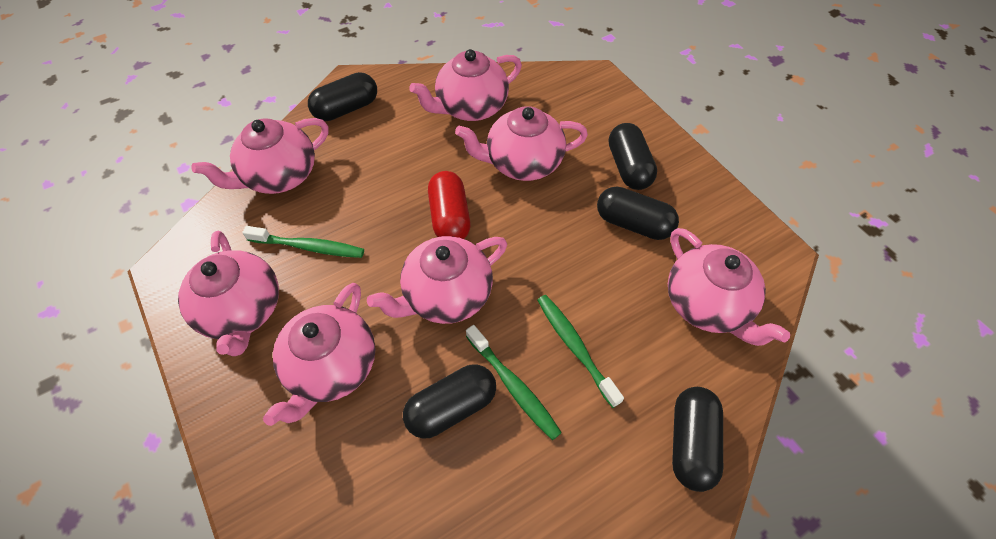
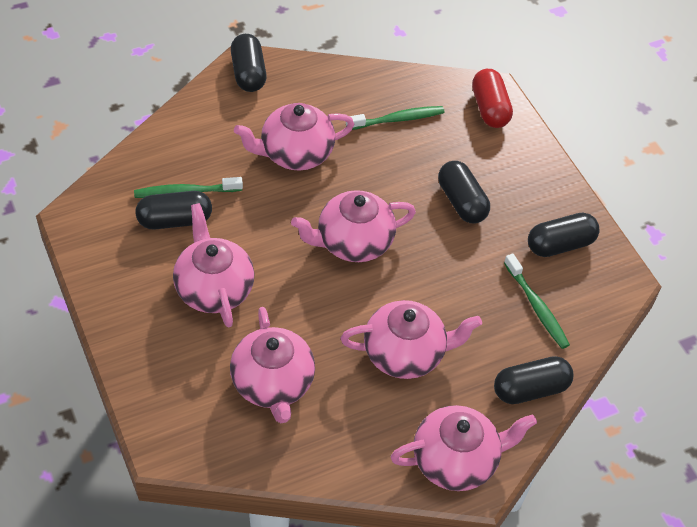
pink teapot: [178,231,279,356] [191,118,329,194] [263,283,375,426] [367,236,507,324] [409,49,522,121] [455,106,588,181] [668,228,790,346] = 7 -> [173,203,255,327] [230,307,315,423] [234,103,354,171] [291,190,416,262] [341,300,482,379] [391,405,537,491] = 6

